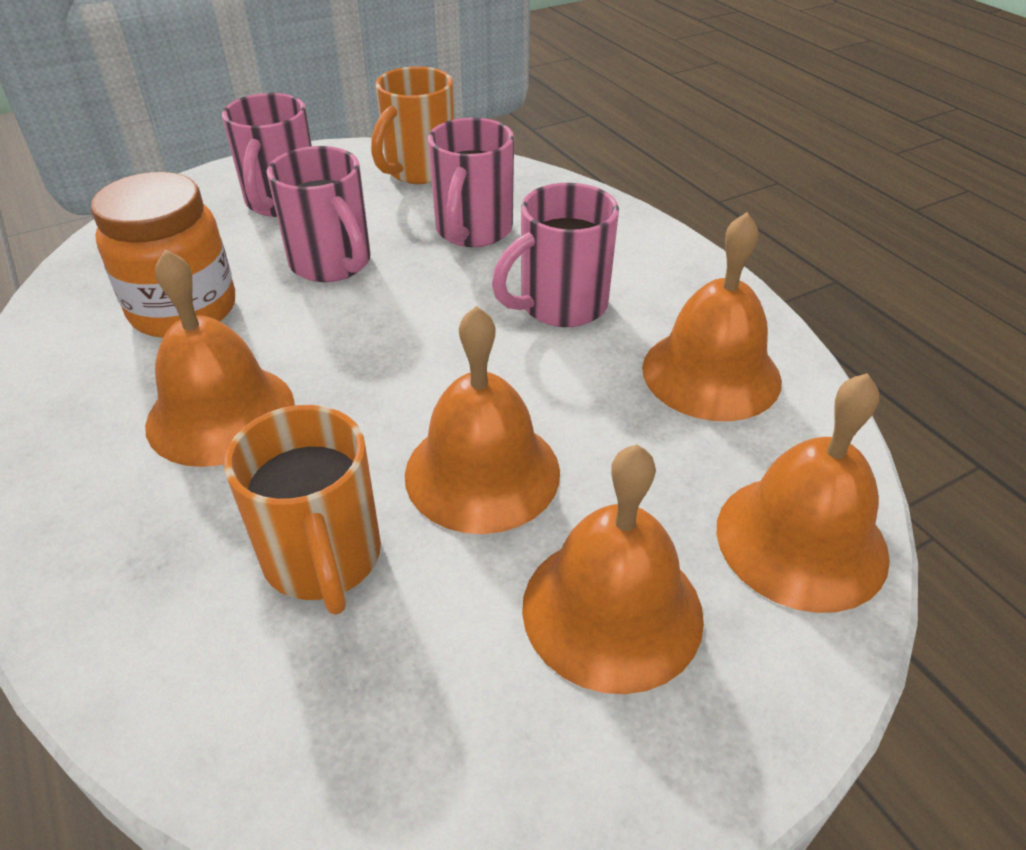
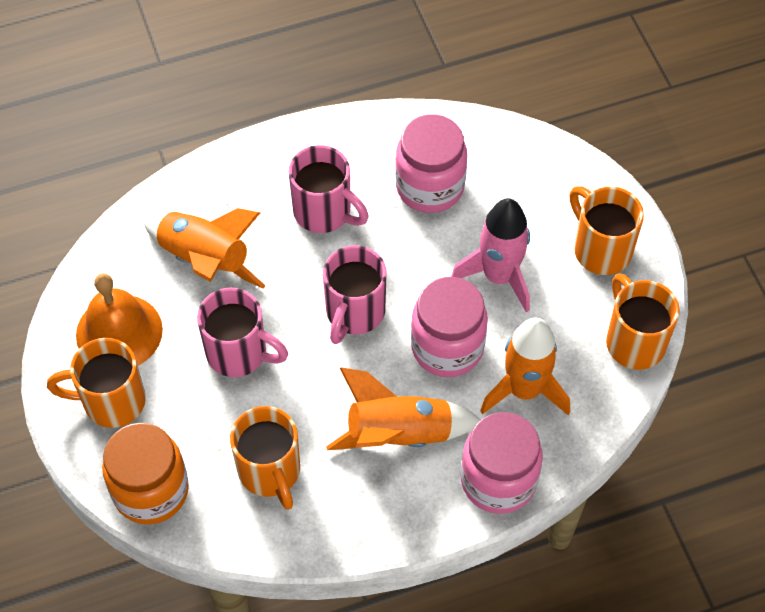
orange bell: [145,249,295,467] [405,306,560,534] [522,444,704,694] [642,212,782,421] [717,373,890,613] = 5 -> [76,273,163,366] = 1
orange mug: [224,405,381,615] [371,66,454,184] = 2 -> [47,338,146,428] [230,406,300,510] [569,186,644,275] [606,273,680,370] = 4
orange rocket: none = 0 -> [143,208,266,289] [326,368,481,450] [480,317,570,415] = 3
pink jar: none = 0 -> [395,114,467,213] [411,277,488,377] [461,412,543,514] = 3
pink mug: [222,93,312,217] [267,146,371,282] [428,117,514,247] [492,183,619,327] = 4 -> [197,288,288,377] [288,145,368,233] [323,245,387,344] = 3
pink rocket: none = 0 -> [451,198,530,313] = 1

